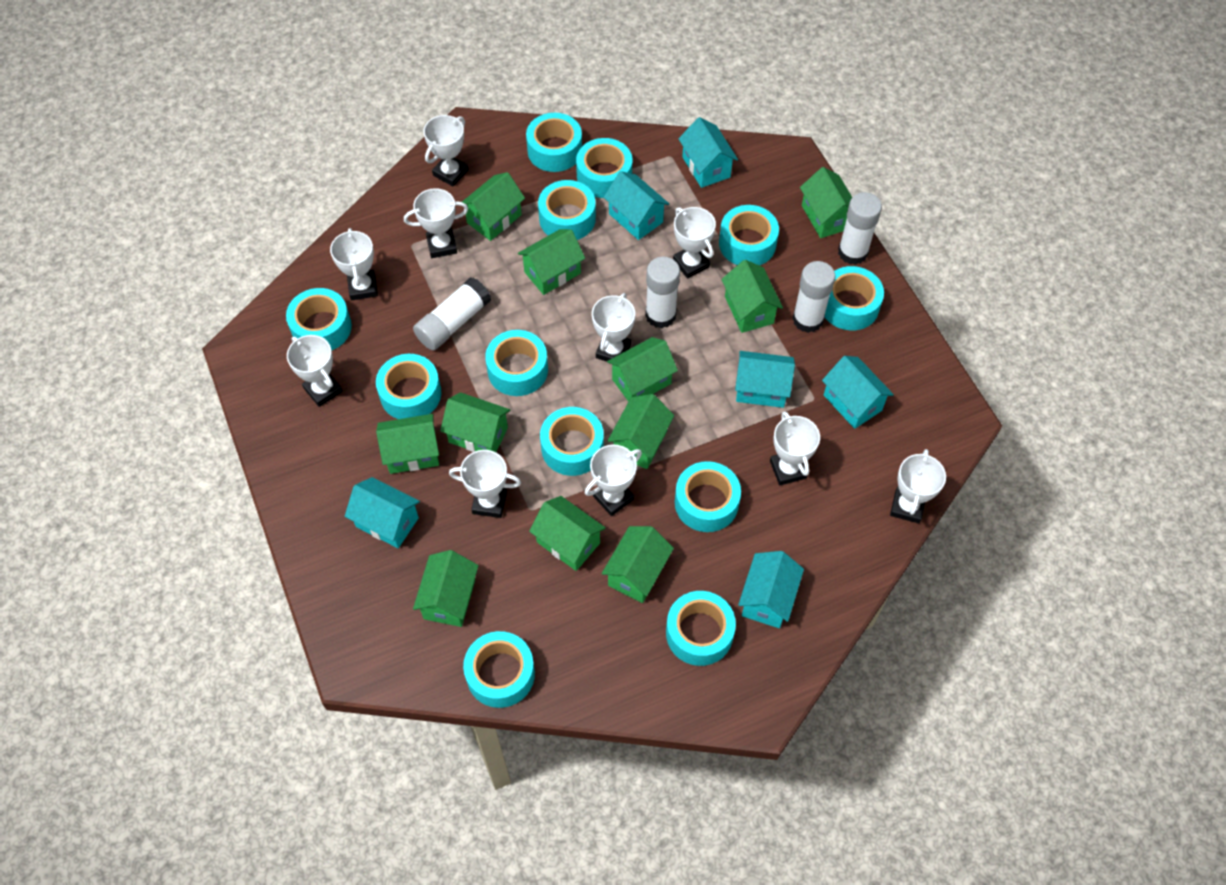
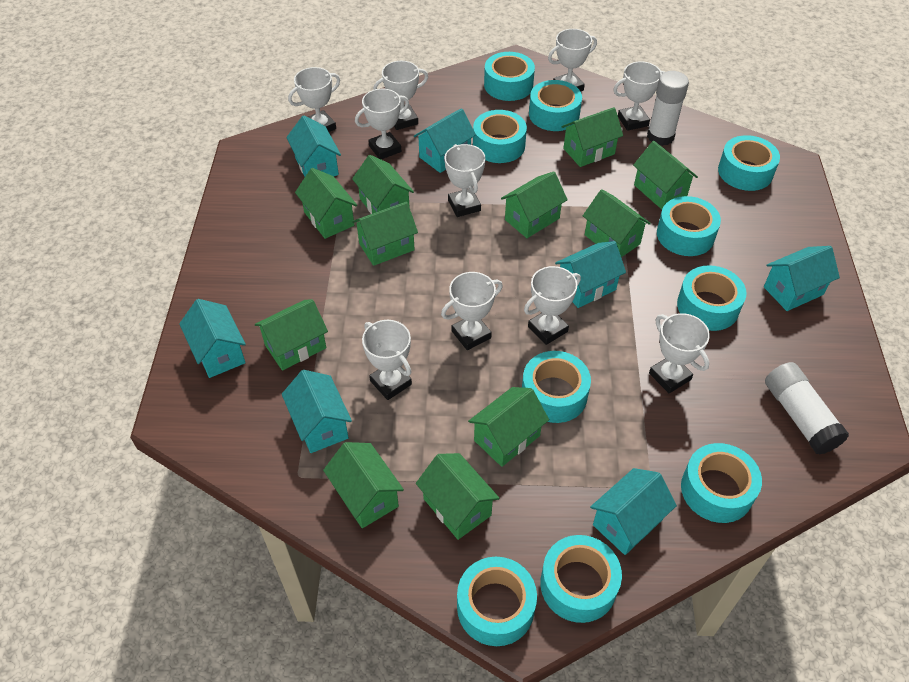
turquoise house: [345,477,420,548] [604,171,669,240] [678,117,738,188] [735,351,795,408] [738,551,804,628] [822,356,894,429] = 6 -> [179,299,246,378] [282,370,352,453] [286,115,341,176] [414,108,476,173] [555,241,626,308] [590,468,677,555] [764,246,840,311] = 7
turquoise tape: [286,288,352,350] [376,354,441,419] [463,631,535,708] [485,330,548,396] [526,113,582,172] [538,180,596,240] [540,407,604,476] [576,138,632,198] [666,591,736,666] [675,461,741,532] [719,205,779,265] [825,266,884,330] = 12 -> [457,557,537,646] [473,110,527,163] [484,52,535,101] [522,351,591,423] [529,80,582,131] [540,535,622,623] [657,196,721,256] [677,265,746,331] [681,443,762,523] [718,135,780,191] = 10
white glue stick: [413,277,491,350] [645,257,680,328] [792,261,835,333] [838,192,882,265] = 4 -> [647,71,689,146] [765,362,849,455] = 2

